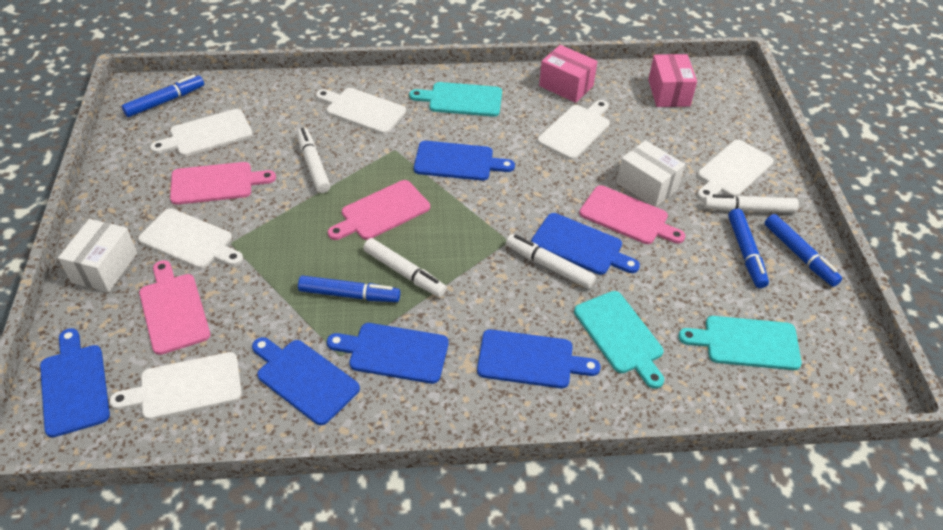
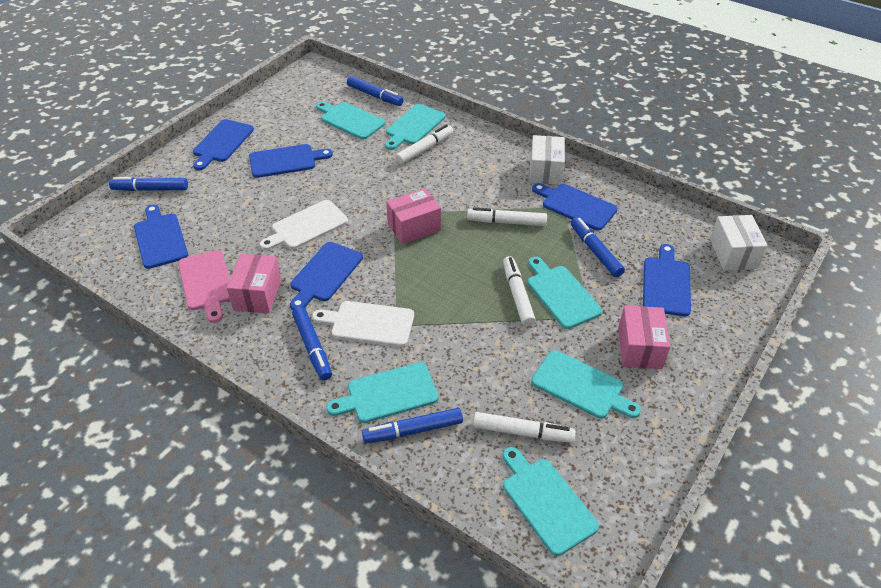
blue marker: [122,75,204,117] [298,276,400,302] [728,209,769,288] [765,214,842,287] = 4 -> [109,177,188,191] [292,307,332,381] [347,76,403,106] [362,408,463,443] [571,217,625,277] = 5
pink box: [539,45,598,103] [648,54,697,107] = 2 -> [227,254,281,314] [386,188,441,244] [618,306,670,369] = 3
pink cutting board: [139,260,210,355] [170,162,276,205] [328,180,430,240] [579,185,685,244] = 4 -> [178,250,230,323] = 1
turquoise cutting board: [409,82,502,117] [574,291,664,389] [678,316,802,370] = 3 -> [316,102,386,140] [326,362,438,423] [385,104,446,150] [503,447,599,556] [527,257,603,329] [531,350,641,419] = 6
white cutting board: [109,352,242,420] [138,209,243,269] [150,109,253,156] [316,88,406,134] [537,100,610,160] [697,140,774,201] = 6 -> [260,200,348,250] [312,301,414,347] = 2

